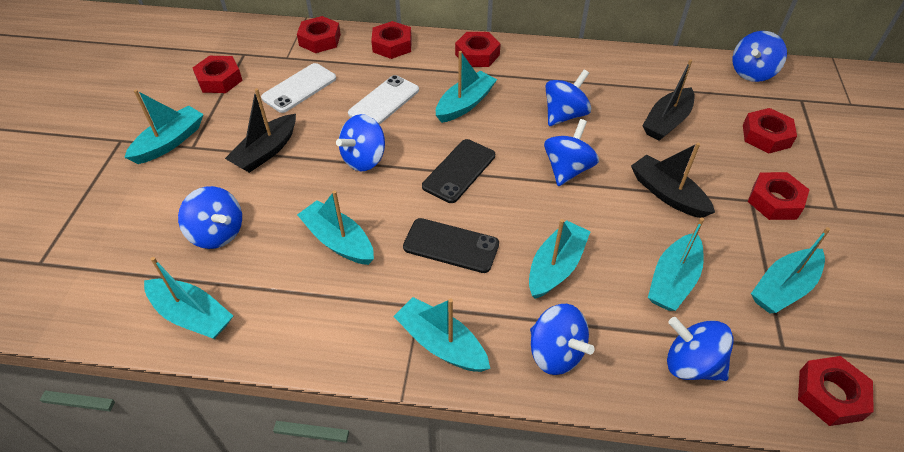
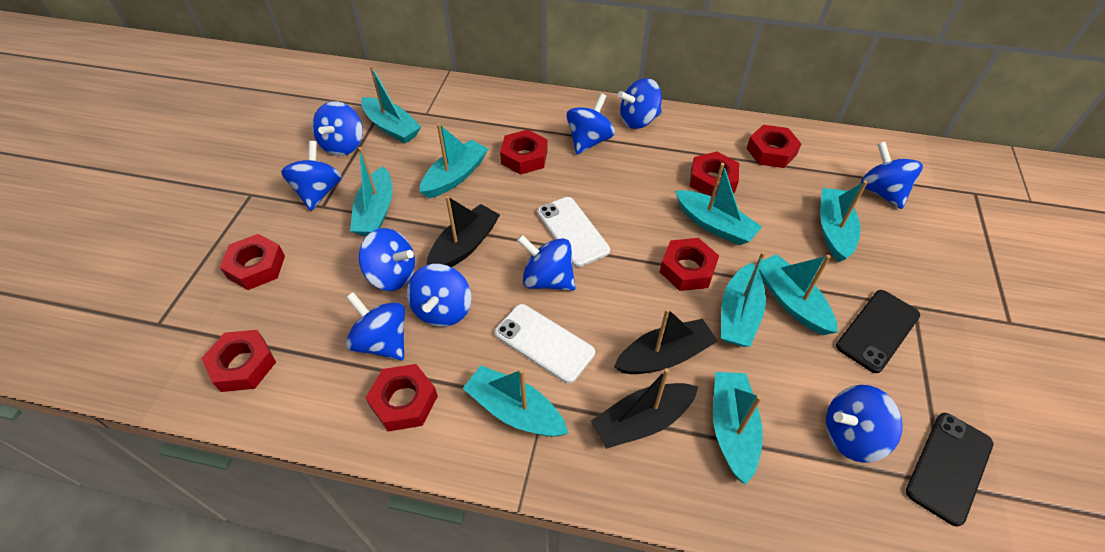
blue spinning top: [178,186,242,249] [336,114,385,171] [530,304,595,375] [544,119,599,186] [545,69,591,126] [667,317,733,381] [732,31,787,82] = 7 -> [281,141,342,211] [312,101,363,156] [346,292,405,361] [359,228,415,291] [407,264,471,327] [517,235,576,291] [567,93,615,154] [618,78,662,129] [826,385,903,463] [861,142,923,209] = 10
turquoise boat: [124,90,204,164] [144,257,233,339] [297,190,374,265] [393,297,490,372] [436,51,497,123] [529,219,591,299] [648,218,704,311] [751,227,830,314] = 8 -> [350,147,393,236] [361,65,421,143] [419,123,488,198] [462,365,569,437] [675,163,762,245] [713,372,763,485] [721,251,766,347] [759,254,838,335] [820,181,868,262] = 9

